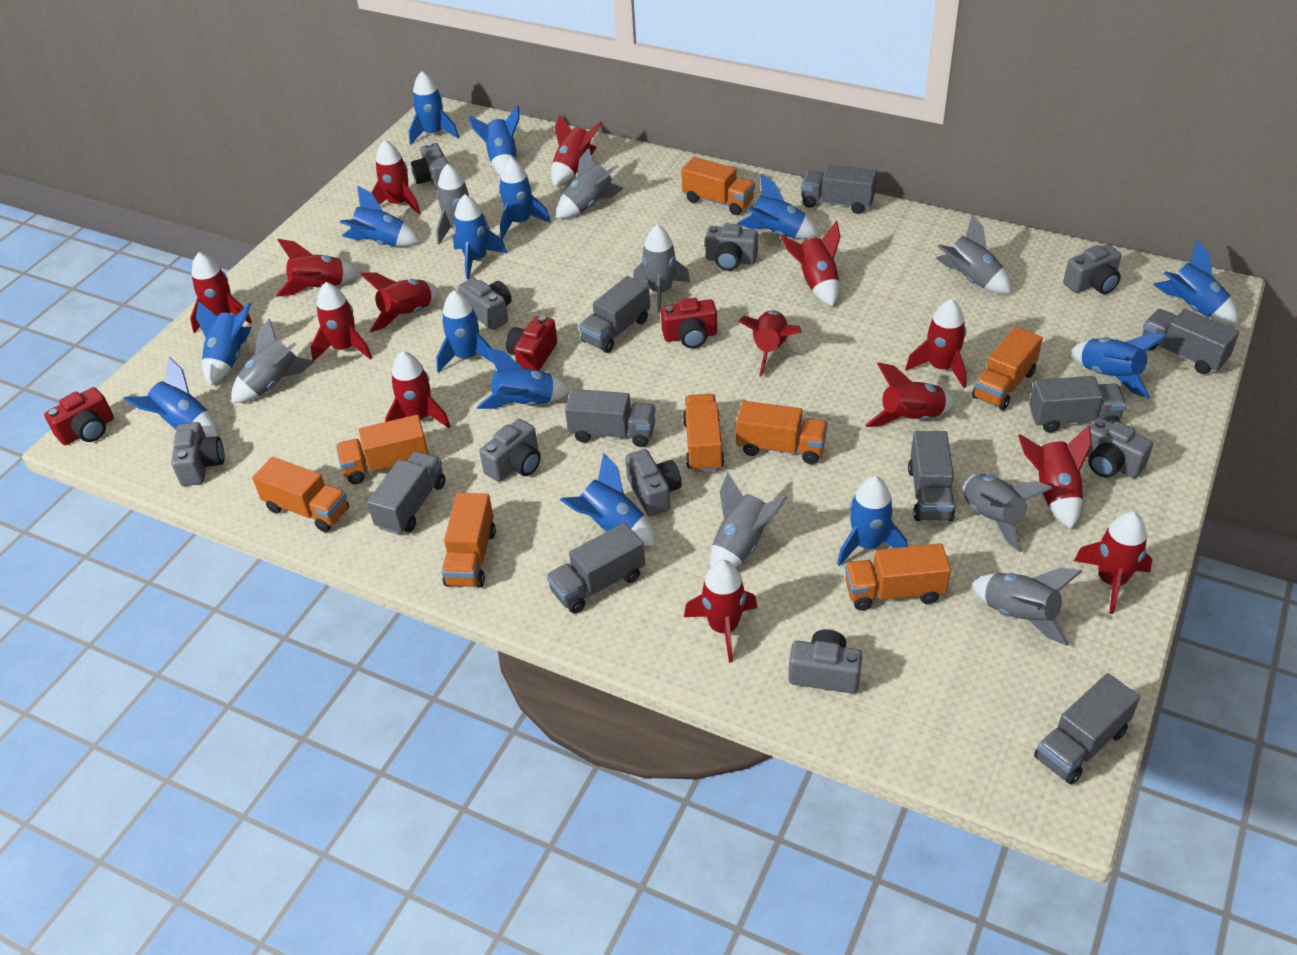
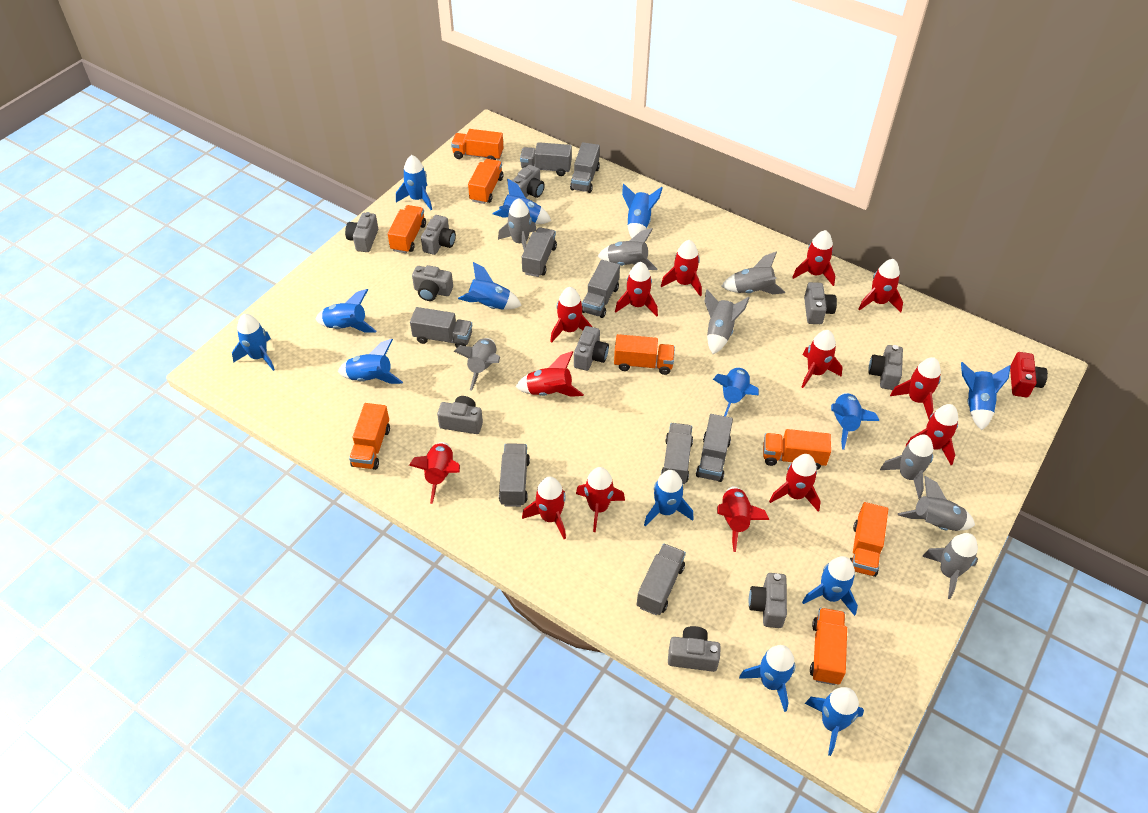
grey camera: [171,422,224,486] [411,142,449,190] [458,278,512,330] [479,419,541,482] [625,449,682,516] [705,223,758,271] [788,629,863,694] [1063,244,1121,294] [1087,418,1153,478] = 9 -> [345,212,378,252] [412,265,453,301] [421,215,456,255] [437,396,483,434] [512,165,545,198] [574,326,609,371] [668,626,721,672] [748,573,787,628] [804,282,837,324] [868,345,903,390] = 10
red camera: [44,387,114,445] [506,315,557,371] [661,298,717,348] = 3 -> [1010,352,1048,397] = 1

